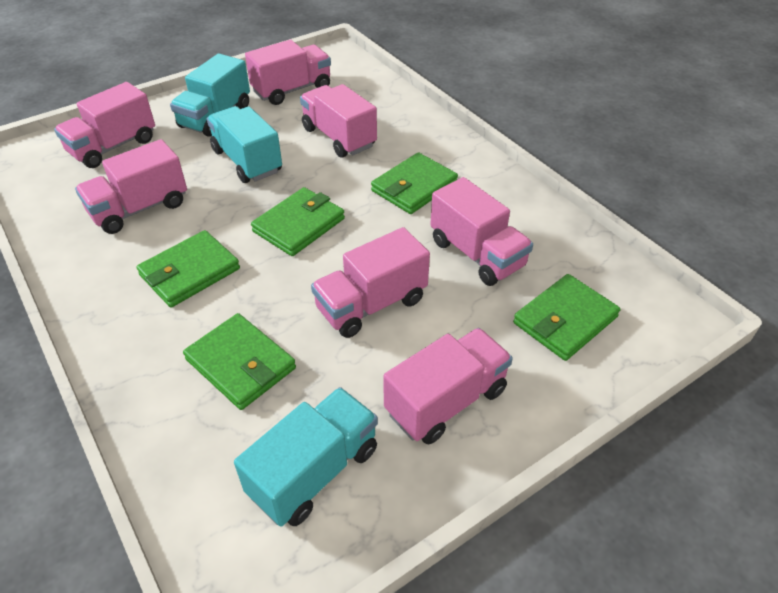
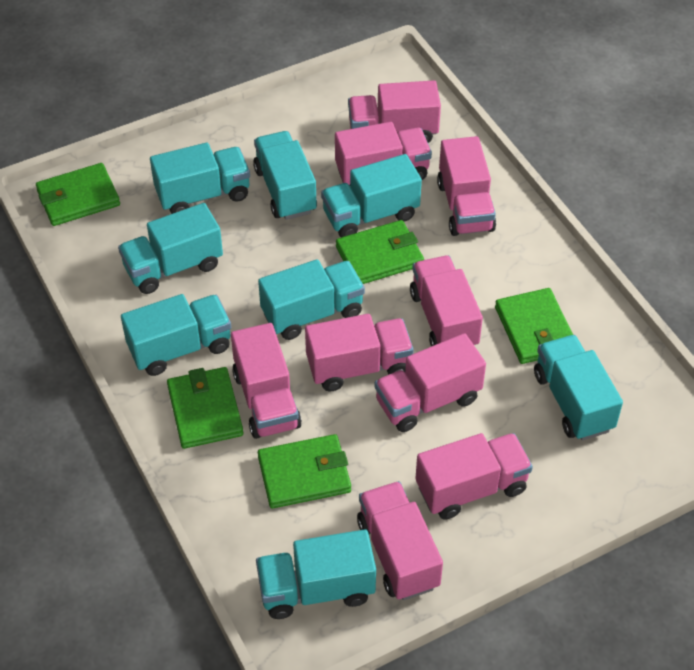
pink truck: [54,82,155,168] [75,139,187,234] [245,40,331,105] [300,84,377,158] [311,227,430,338] [383,328,513,445] [430,177,533,286] = 7 -> [231,323,302,439] [305,314,414,391] [335,122,432,185] [348,80,441,143] [357,481,443,600] [374,333,486,432] [410,256,483,346] [415,433,533,519] [437,136,496,236] = 9
turquoise truck: [170,53,250,137] [207,106,282,183] [234,387,378,527] = 3 -> [118,203,223,294] [121,294,231,376] [150,143,250,214] [253,131,317,220] [256,529,376,619] [258,259,365,340] [321,154,422,237] [534,335,623,440] = 8

